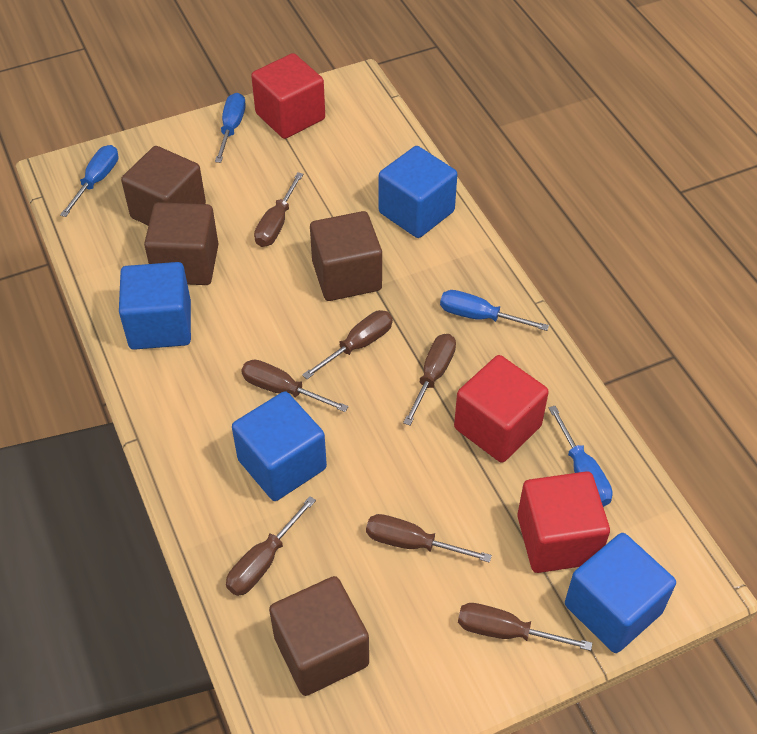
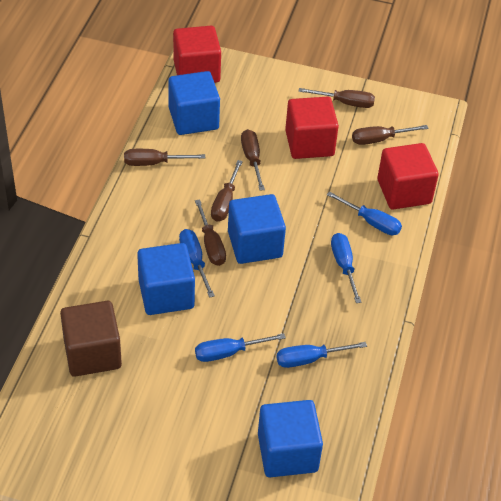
blue screwdriver: [60,145,118,217] [215,93,246,163] [440,290,549,331] [549,406,613,507] = 4 -> [179,229,215,298] [195,333,286,362] [276,342,367,368] [327,191,402,235] [331,233,362,303] = 5
brown cube: [121,146,206,226] [144,202,218,285] [269,576,369,696] [310,211,382,301] = 4 -> [60,301,122,377] = 1
brown screwdriver: [226,496,316,596] [241,359,349,412] [254,172,303,247] [302,310,393,379] [366,514,492,563] [403,334,456,425] [458,603,592,651] = 7 -> [124,149,205,166] [195,199,226,266] [211,160,243,222] [241,129,265,191] [298,88,375,108] [352,125,428,145] = 6

